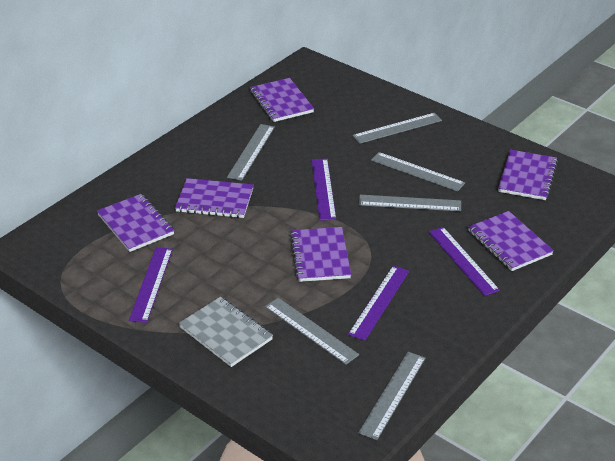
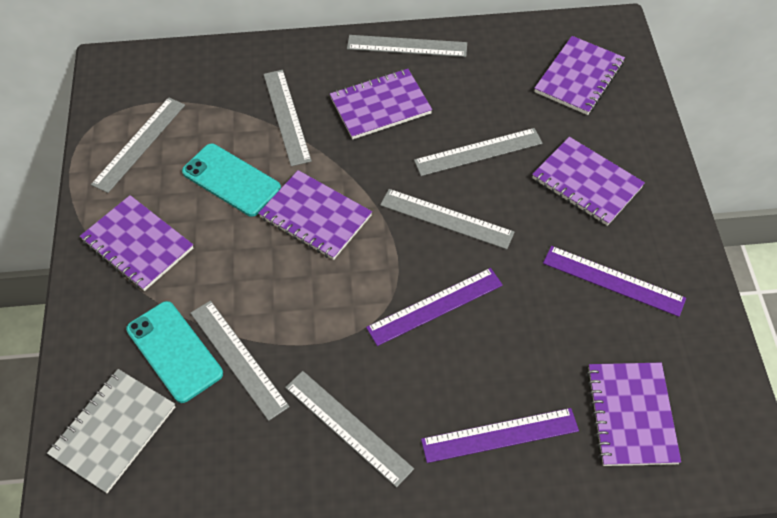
grey ruler: [227,124,275,181] [265,298,359,365] [352,113,442,144] [358,352,426,440] [359,195,461,211] [371,152,465,192] = 6 -> [91,97,185,193] [191,301,290,421] [263,70,312,166] [285,371,414,487] [347,35,467,57] [380,189,515,249] [414,128,543,176] = 7
purple ruler: [129,247,173,323] [312,159,336,221] [348,266,409,341] [429,227,500,296] = 4 -> [366,268,503,346] [421,408,579,463] [543,246,686,317] = 3
turquoise phone: none = 0 -> [126,301,223,403] [182,144,281,217] = 2

